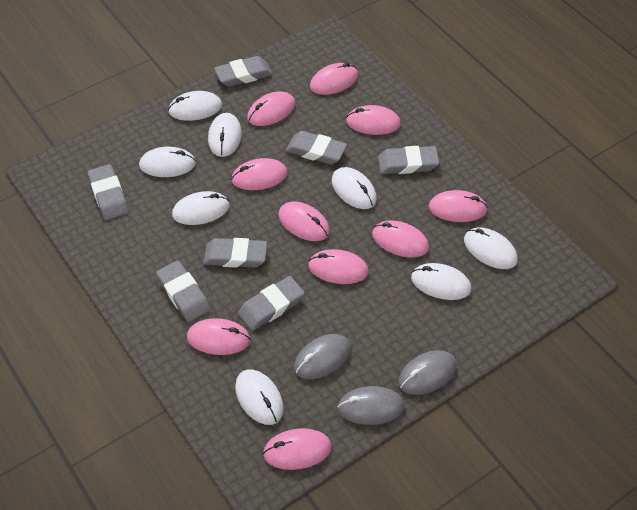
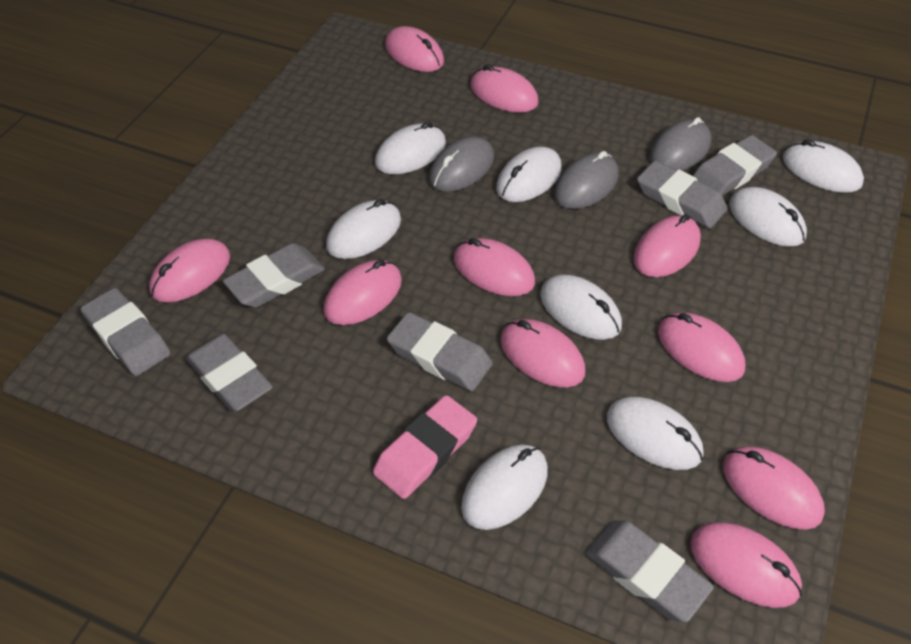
pink eraser: none = 0 -> [373,395,477,499] = 1

